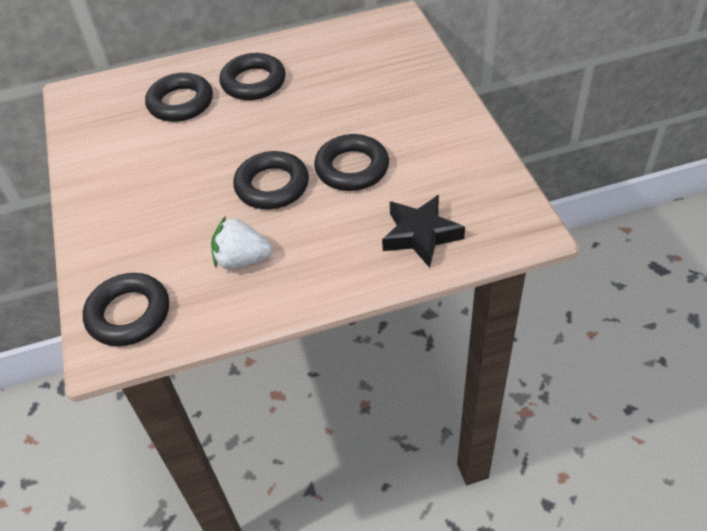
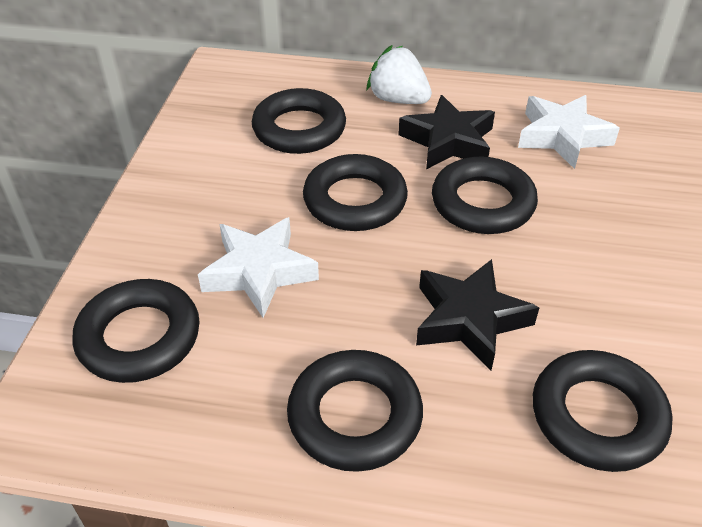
black ring: [83,273,169,346] [145,73,213,122] [219,53,286,100] [233,151,309,209] [314,134,389,191] = 5 -> [72,279,200,383] [252,88,346,154] [287,350,423,472] [303,154,408,231] [432,156,538,234] [533,350,673,472] = 6
black star: [382,195,465,268] = 1 -> [398,95,495,169] [416,259,540,371] = 2
white star: none = 0 -> [198,217,319,318] [518,95,620,169] = 2

